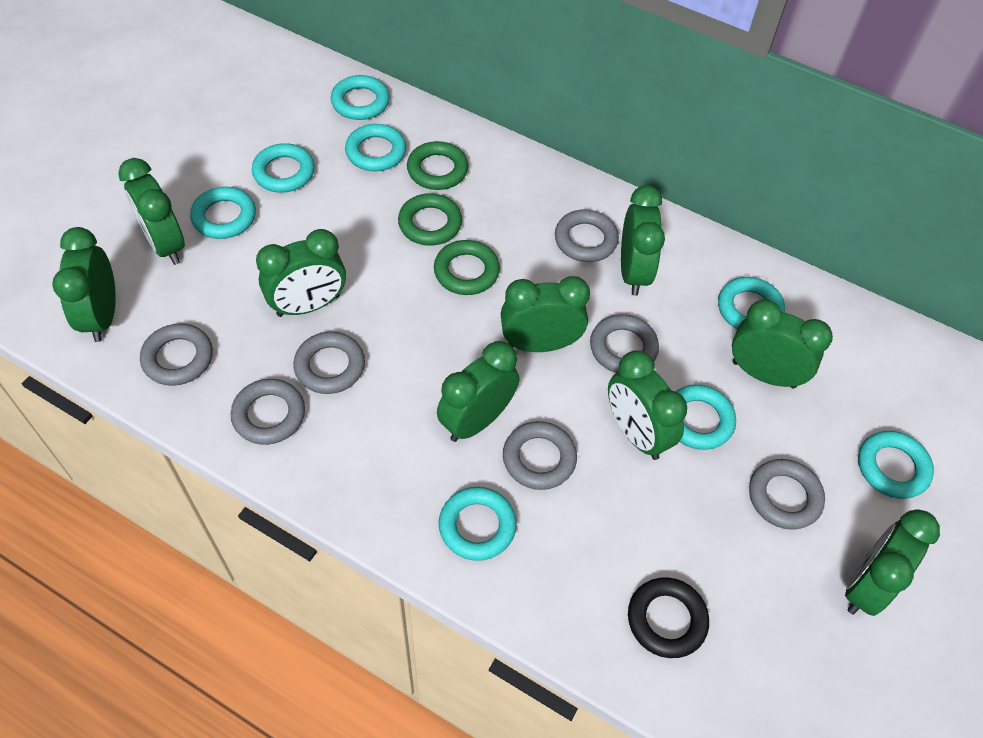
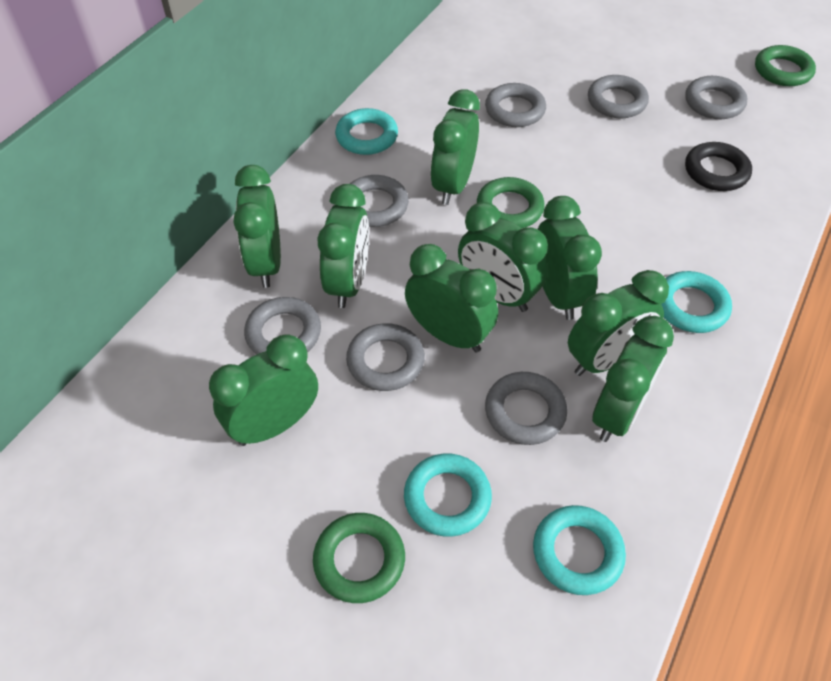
turquoise ring: [190,187,256,239] [252,143,315,193] [331,75,390,120] [345,124,406,171] [439,487,517,561] [675,385,736,450] [718,277,785,329] [858,431,934,499] = 8 -> [335,108,398,155] [404,453,492,537] [533,505,626,595] [662,271,732,333] = 4

